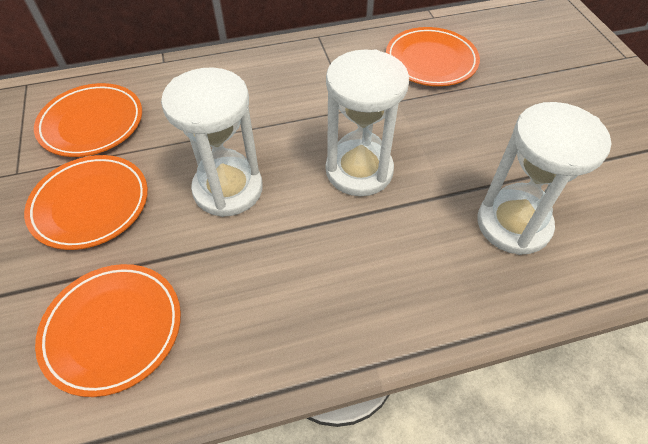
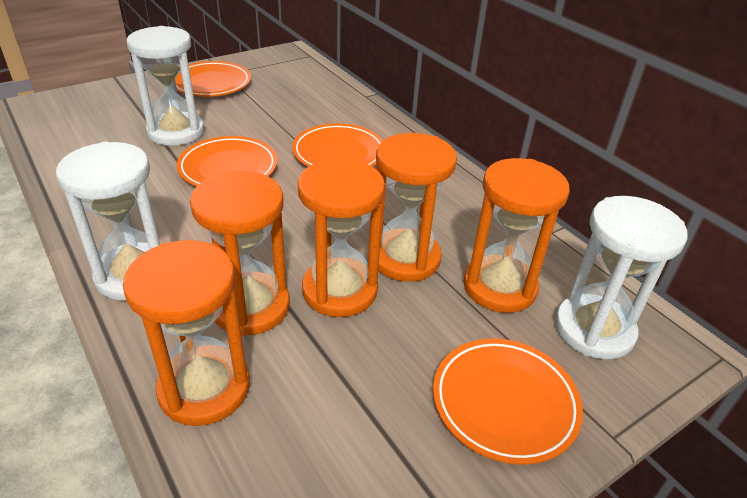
orange hourglass: none = 0 -> [123,240,250,426] [190,171,290,336] [298,159,385,317] [376,133,457,282] [464,158,570,313] = 5

